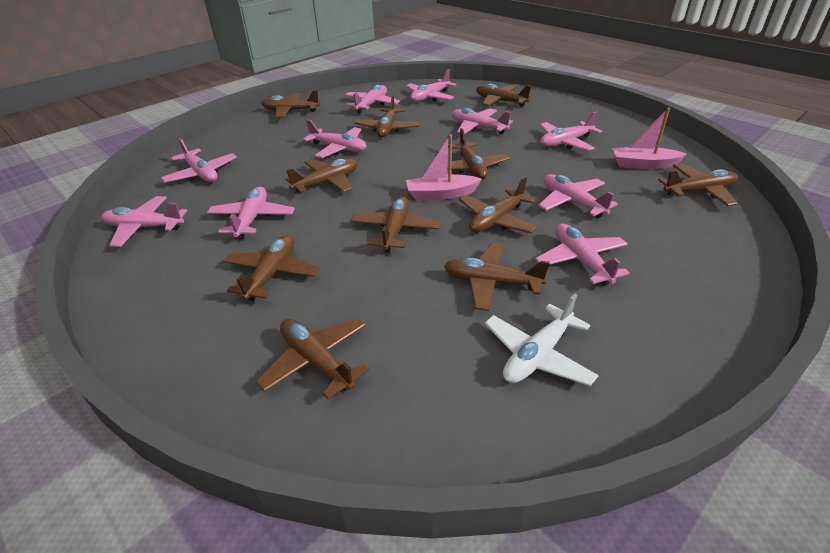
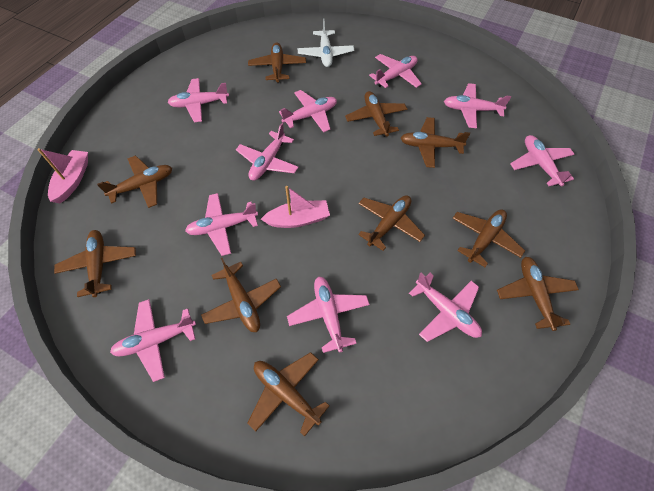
brown plane: [223,235,320,301] [256,317,369,400] [261,90,320,118] [286,159,357,194] [351,197,441,252] [354,95,420,138] [444,243,550,311] [448,128,510,179] [459,177,537,233] [476,84,532,107] [658,163,738,206] = 11 -> [54,230,136,297] [97,155,172,208] [201,258,281,332] [247,352,329,437] [248,42,306,83] [345,91,407,137] [358,195,425,251] [401,117,470,168] [452,210,525,267] [497,257,579,331] = 10

